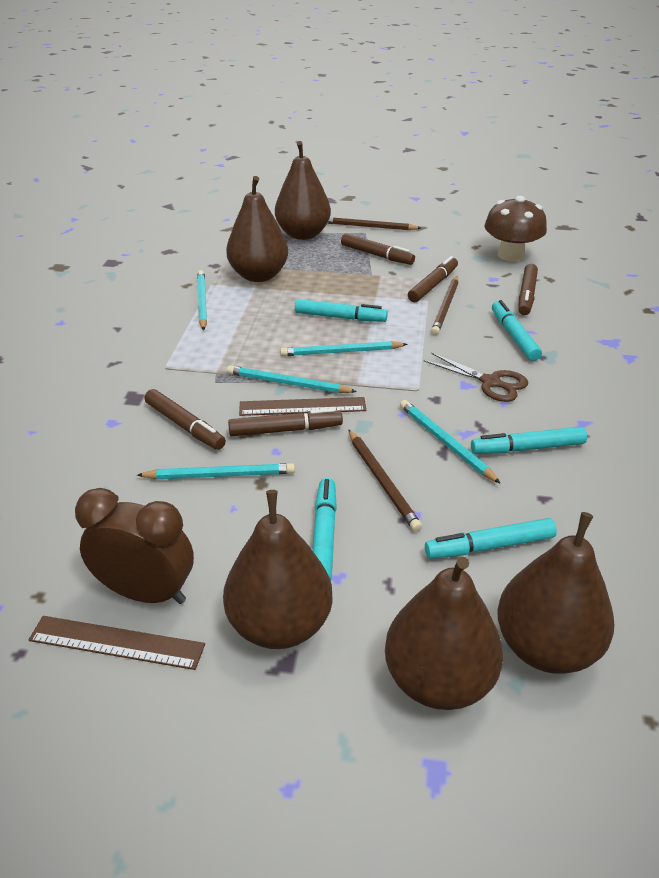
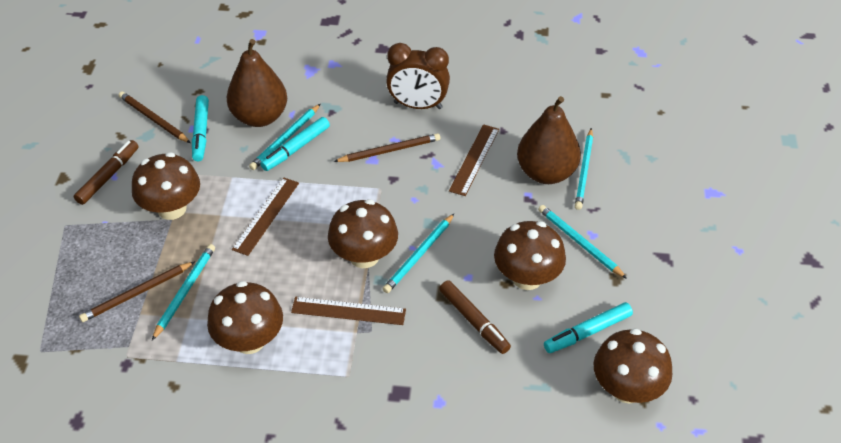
brown marker: [144,389,226,450] [228,408,343,436] [341,233,415,265] [408,256,458,302] [519,264,538,315] = 5 -> [74,140,139,205] [439,280,511,354] = 2
brown mushroom: [484,196,547,262] = 1 -> [132,152,200,220] [207,281,283,354] [328,199,398,268] [494,221,566,290] [593,328,672,404] = 5
brown pear: [223,490,333,649] [226,176,288,282] [275,141,331,240] [385,557,503,710] [497,512,614,674] = 5 -> [227,39,287,127] [517,96,581,184] = 2
brown ruler: [29,616,205,670] [239,397,366,416] = 2 -> [232,177,299,256] [291,297,406,325] [449,124,499,196] = 3
brown scissors: [424,353,528,402] = 1 -> none = 0
turquoise marker: [295,299,388,322] [312,478,337,581] [425,518,557,559] [471,427,587,454] [492,300,542,361] = 5 -> [192,95,209,161] [260,117,330,171] [544,302,633,353] = 3

